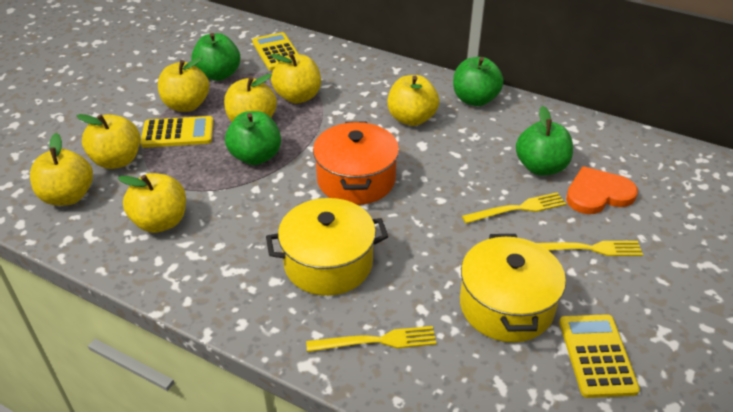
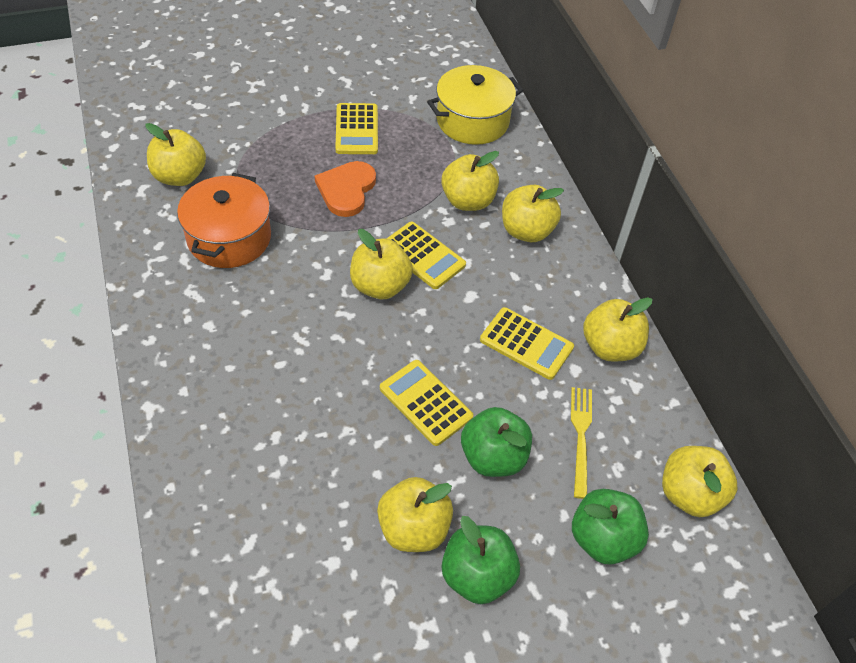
green apple: [191,33,240,81] [225,111,281,165] [453,57,504,106] [516,106,573,176] = 4 -> [442,516,520,604] [461,407,532,477] [572,489,649,565] = 3
yellow calculator: [140,116,214,148] [252,32,299,70] [559,314,640,398] = 3 -> [335,103,378,154] [380,360,473,446] [386,222,466,289] [480,307,574,380] = 4
yellow fork: [306,326,437,352] [462,192,566,223] [537,241,643,256] = 3 -> [571,387,592,499] = 1
yellow pot: [266,198,388,296] [460,234,566,342] = 2 -> [427,65,523,145] = 1

